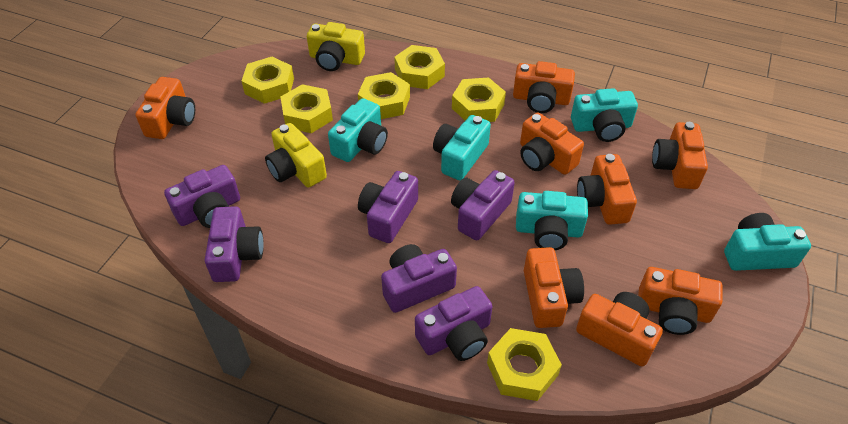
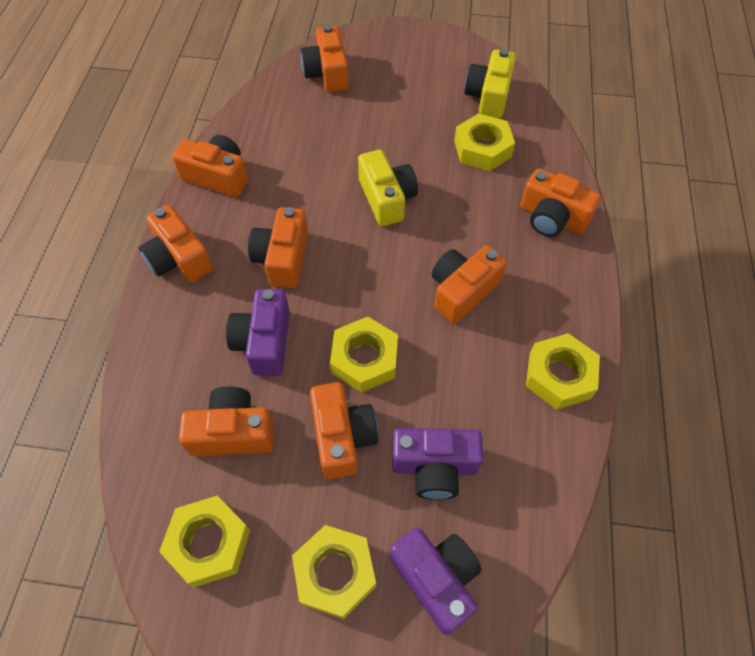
purple camera: [164,165,240,228] [205,206,264,282] [358,171,418,243] [381,244,457,313] [415,286,493,361] [451,170,515,241] = 6 -> [226,289,290,376] [390,528,482,635] [392,428,484,500] = 3
turquoise camera: [328,98,388,162] [433,115,491,180] [516,191,588,250] [571,88,638,142] [724,213,811,271] = 5 -> none = 0
yellow nut: [242,57,294,104] [280,84,333,133] [358,72,410,119] [394,45,445,89] [452,77,506,122] [487,328,562,401] = 6 -> [159,496,250,587] [292,525,376,619] [330,317,398,393] [454,113,515,171] [526,333,600,410] = 5

